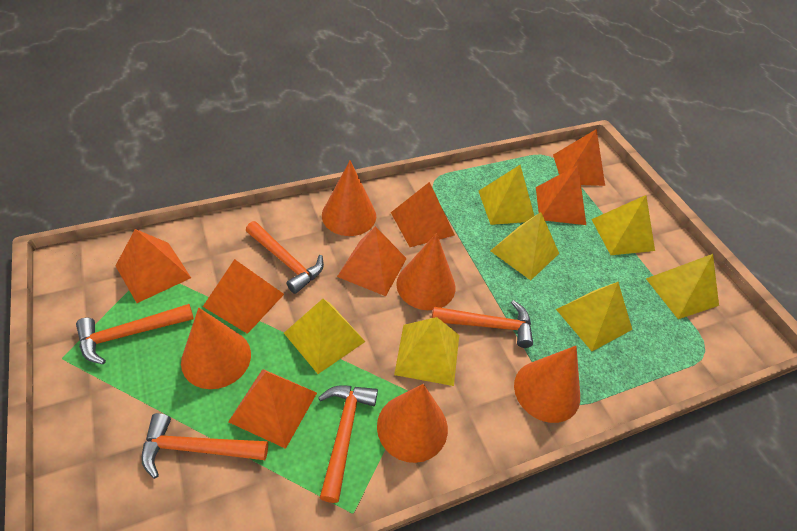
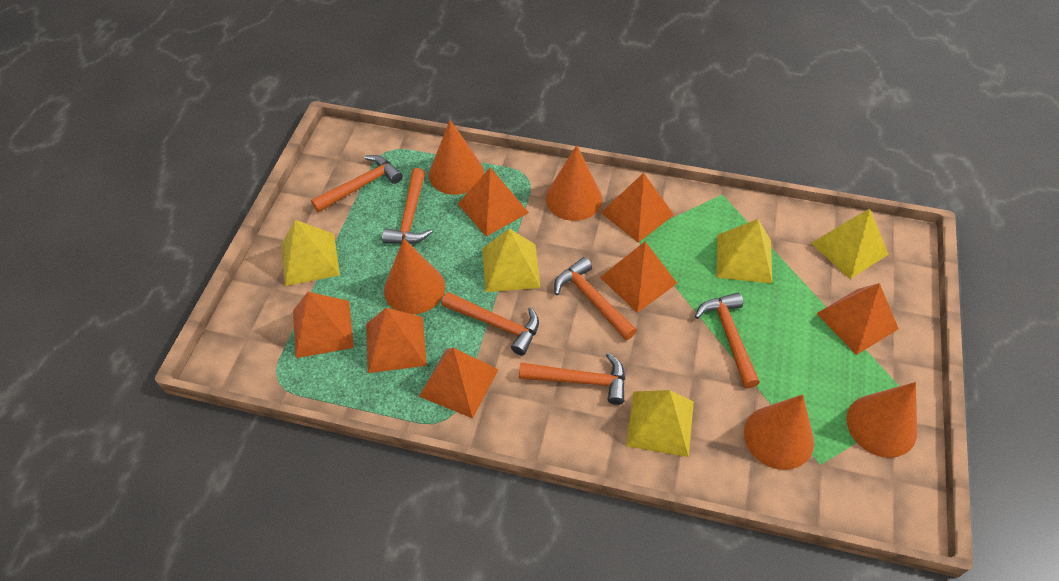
orange hammer: [76,304,194,364] [141,413,268,479] [246,221,324,294] [318,385,378,503] [432,300,533,348] = 5 -> [311,155,403,212] [382,168,432,244] [442,292,539,356] [519,353,625,405] [554,257,637,340] [695,293,760,388] = 6
yellow pyramid: [284,299,366,374] [394,317,459,386] [479,165,534,225] [490,212,559,280] [556,282,632,351] [591,195,655,255] [646,254,719,319] = 7 -> [281,220,340,286] [482,229,541,292] [626,390,694,457] [717,219,772,284] [811,209,889,279] = 5

